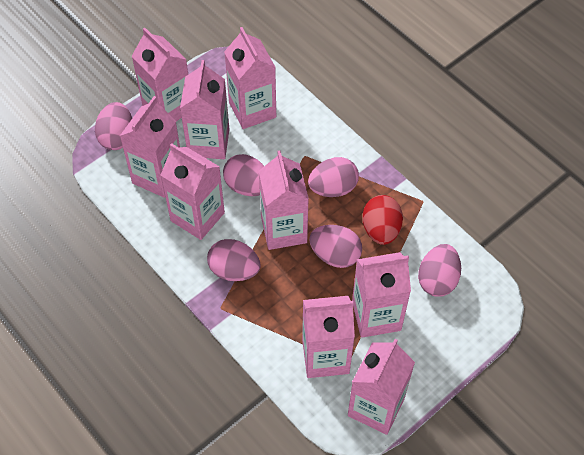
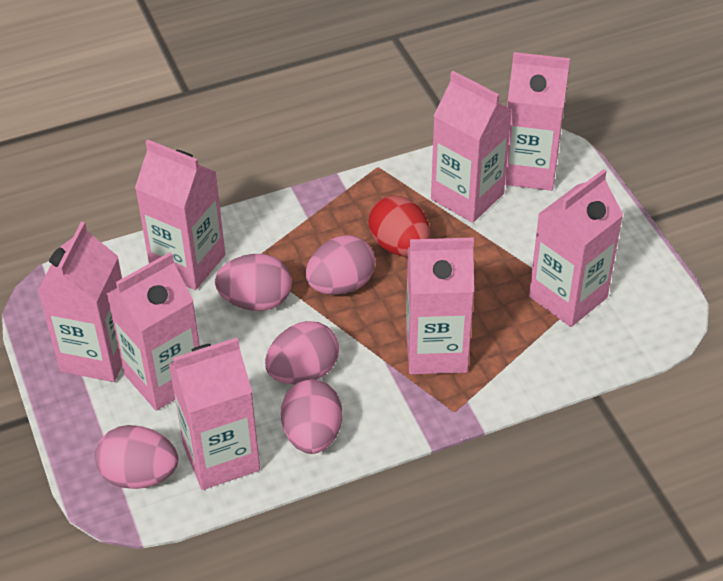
pink carton: [120,96,180,198] [132,28,188,121] [161,143,225,240] [180,60,230,159] [224,27,276,129] [259,150,309,250] [302,296,355,378] [348,339,415,435] [352,252,411,338] = 9 -> [38,222,122,382] [106,252,200,411] [135,140,225,290] [169,338,260,490] [406,237,474,374] [431,71,512,223] [505,52,570,191] [529,169,623,327] = 8
pink egg: [95,102,132,150] [207,239,261,281] [223,154,264,196] [308,157,359,197] [309,225,362,268] [418,244,461,297] = 6 -> [95,425,178,489] [215,254,292,311] [265,321,339,384] [281,379,342,454] [306,235,375,295] = 5

